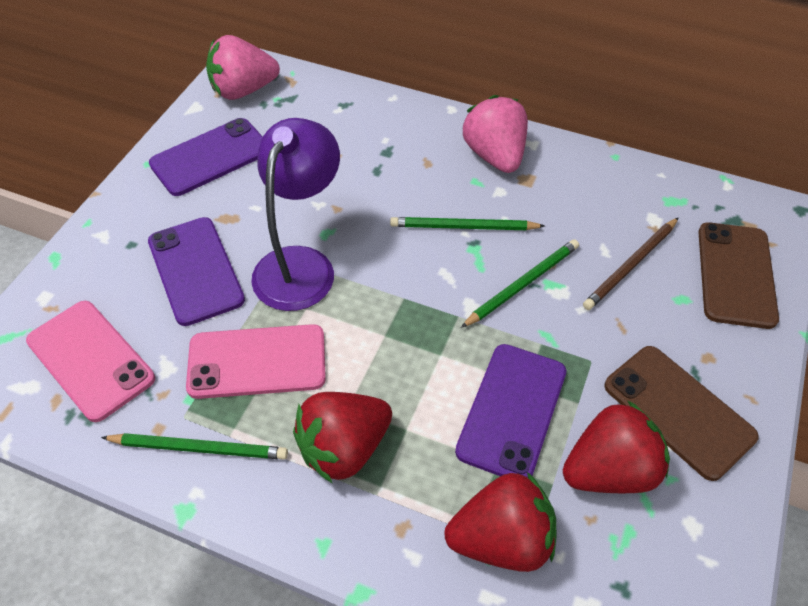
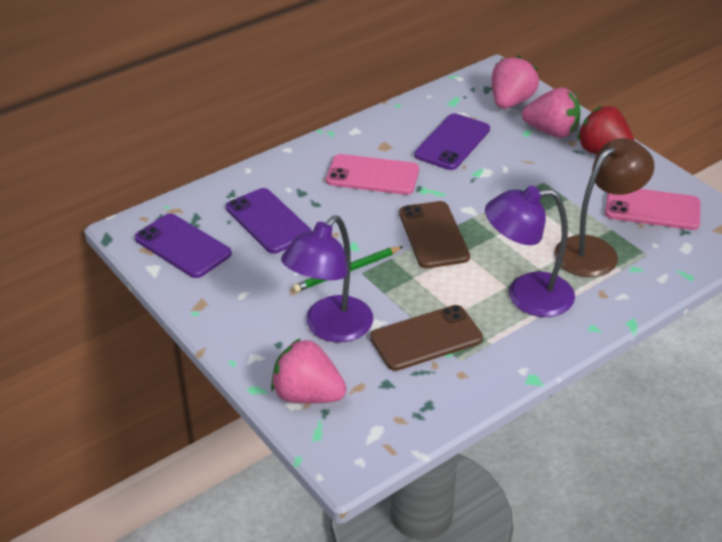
brown lamp: none = 0 -> [554,138,655,277] = 1
brown pencil: [583,217,679,310] = 1 -> none = 0
green pencil: [101,433,288,460] [390,217,545,230] [461,239,579,328] = 3 -> [293,246,404,292] = 1
pink strawberry: [206,35,280,100] [463,95,528,173] = 2 -> [271,338,346,403] [492,56,539,109] [522,87,581,138] = 3
purple lamp: [251,118,340,311] = 1 -> [281,215,373,342] [485,186,575,317] = 2
red strawberry: [293,392,392,484] [444,472,556,572] [563,400,670,493] = 3 -> [577,106,634,154] = 1

